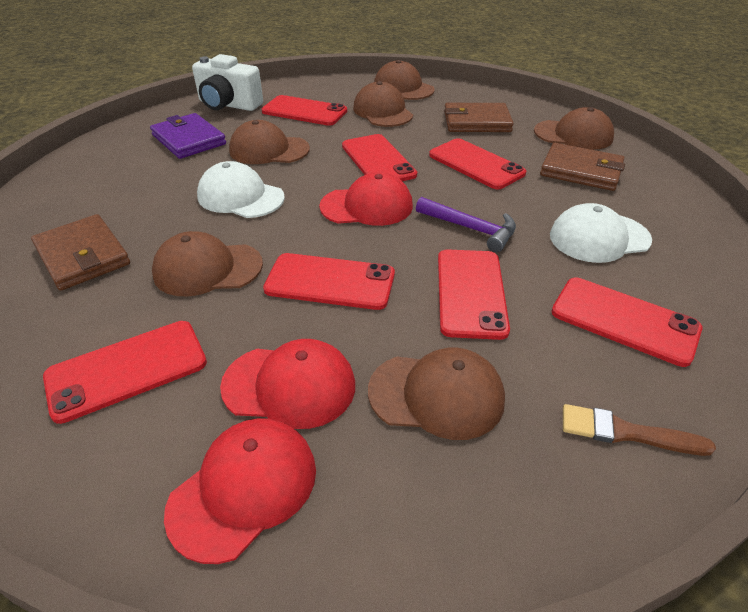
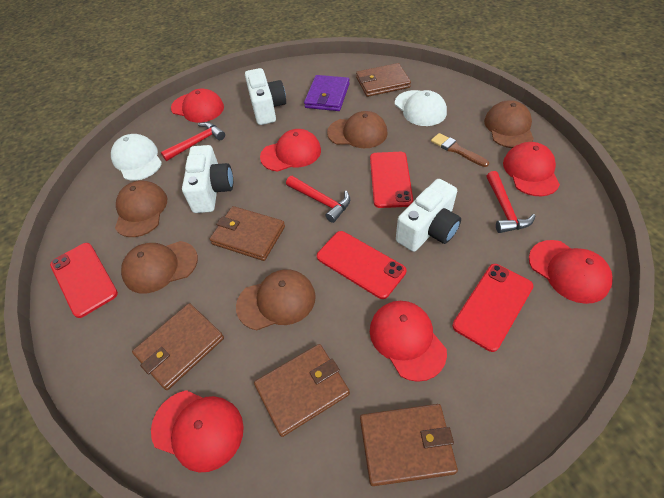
brown cap: [152,231,263,296] [229,120,310,164] [353,81,413,127] [368,348,505,440] [374,60,435,100] [534,107,614,150] = 6 -> [115,181,167,237] [121,241,198,294] [236,269,316,330] [327,111,388,148] [484,100,534,148] = 5
brown wallet: [31,214,130,291] [444,103,514,132] [540,143,625,191] = 3 -> [132,303,224,390] [210,206,285,261] [254,344,350,437] [356,63,411,97] [360,404,458,486] = 5
purple hammer: [416,197,516,252] = 1 -> none = 0
red cap: [164,418,316,564] [220,339,355,429] [319,172,413,226] = 3 -> [151,390,244,473] [171,89,224,123] [260,129,321,171] [370,301,447,382] [503,142,560,196] [529,240,613,304] = 6
red hammer: none = 0 -> [161,122,225,161] [286,176,350,223] [487,171,536,233] = 3
red phone: [43,321,207,424] [262,95,347,126] [263,253,395,310] [342,134,417,181] [429,138,526,189] [438,249,510,340] [551,277,703,367] = 7 -> [50,243,118,318] [317,231,406,299] [370,152,413,208] [452,264,533,352] = 4
white camera: [192,54,263,111] = 1 -> [182,145,233,213] [245,68,286,125] [396,179,461,252] = 3

